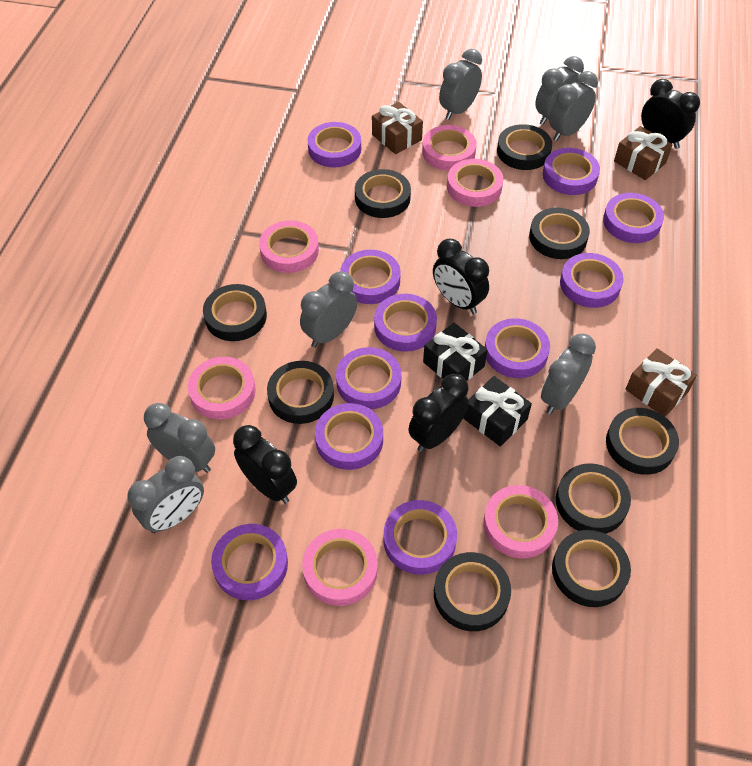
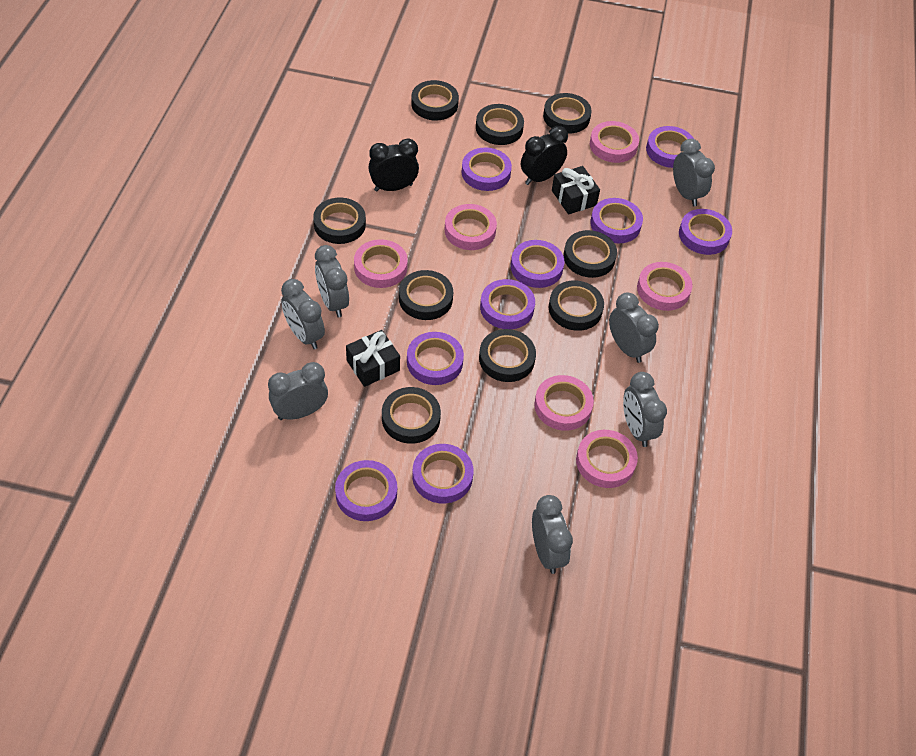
black clock: [233,425,297,504] [408,374,469,452] [433,239,489,314] [641,79,700,149] = 4 -> [368,138,419,191] [521,126,568,185] = 2
brown gift: [372,102,423,154] [614,126,673,180] [625,348,697,417] = 3 -> none = 0
purple tape: [211,524,288,600] [308,122,361,168] [315,403,383,470] [336,347,402,409] [340,250,401,304] [374,294,437,352] [384,500,457,575] [485,318,550,378] [543,148,600,195] [560,253,624,308] [603,193,664,243] = 11 -> [335,460,397,521] [407,332,464,385] [412,444,474,504] [461,148,512,191] [480,279,535,329] [511,240,564,288] [590,198,643,243] [646,126,694,168] [679,209,732,255] = 9

